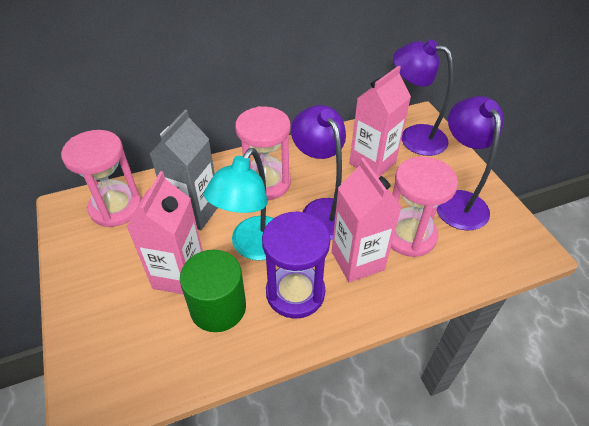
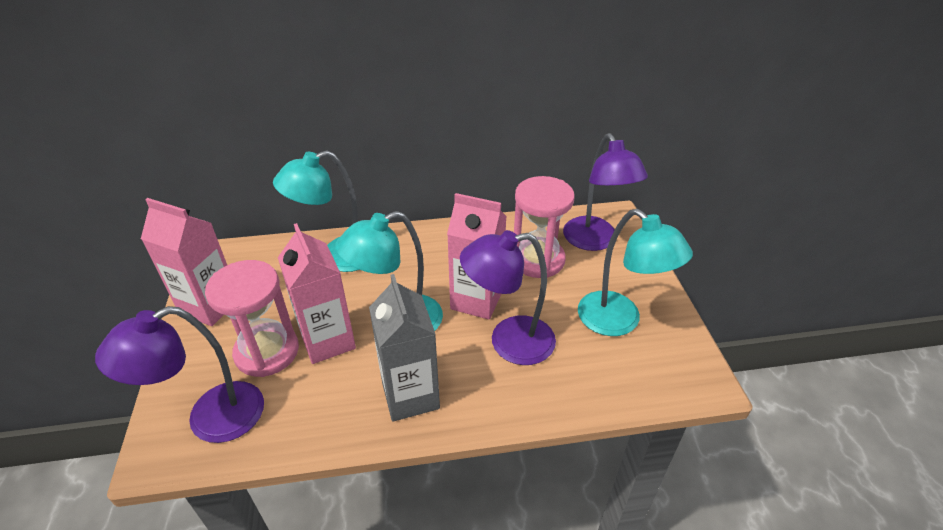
green cylinder: [180,250,246,332] = 1 -> none = 0
pink hourglass: [61,130,141,227] [235,106,291,200] [391,157,458,257] = 3 -> [205,260,299,377] [514,176,575,278] = 2
purple hourglass: [262,211,330,319] = 1 -> none = 0
turquoise lamp: [204,148,274,260] = 1 -> [273,150,359,272] [335,211,443,331] [578,209,693,336] = 3

